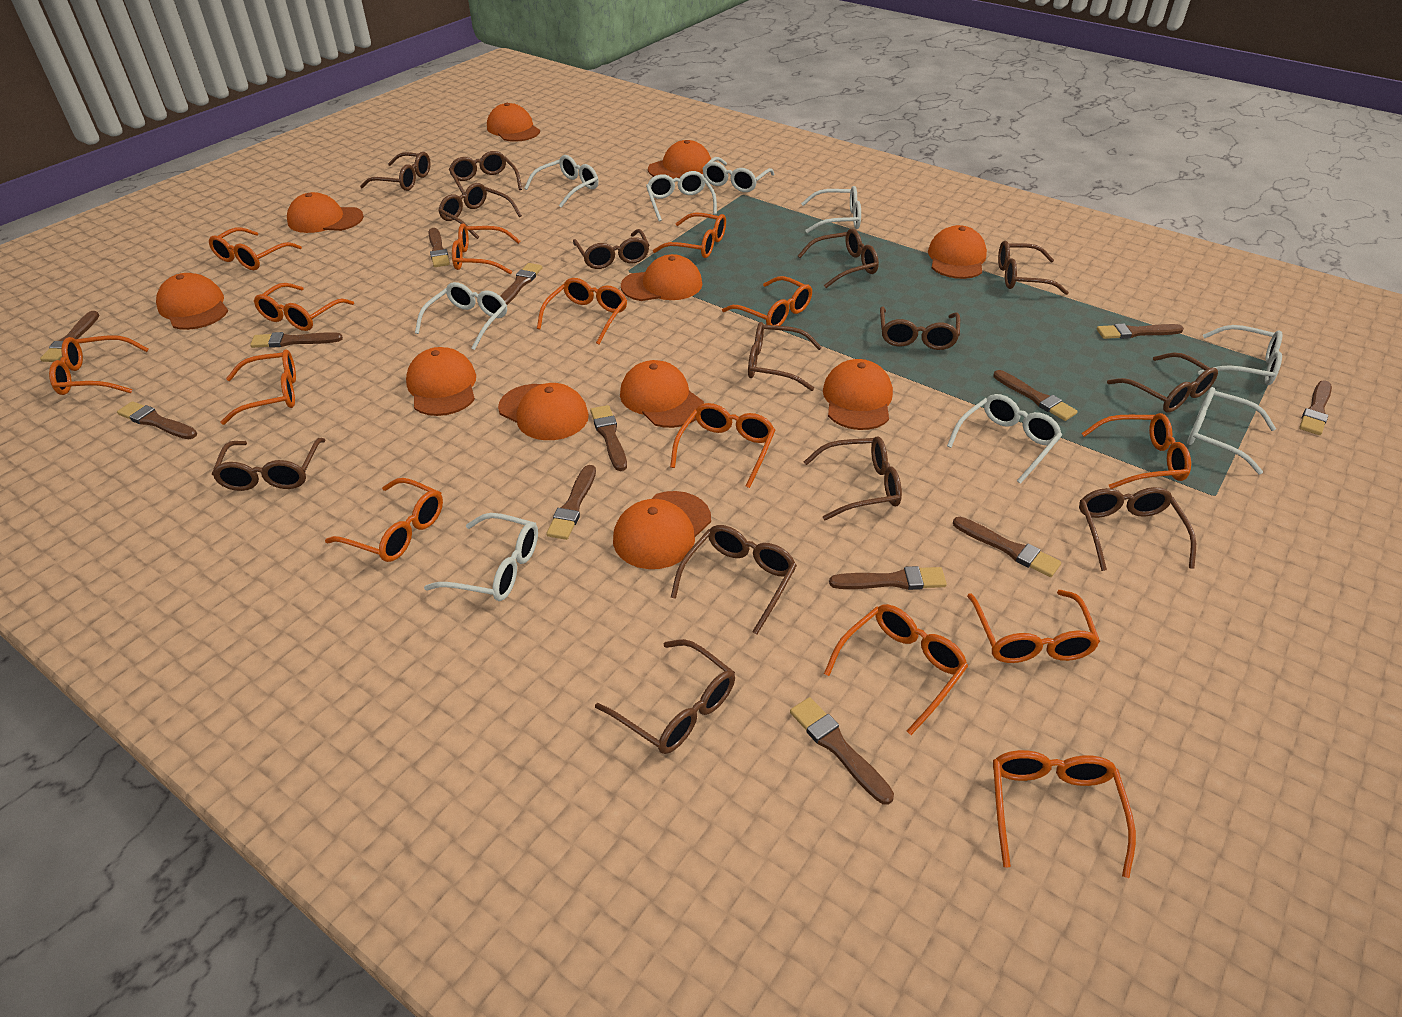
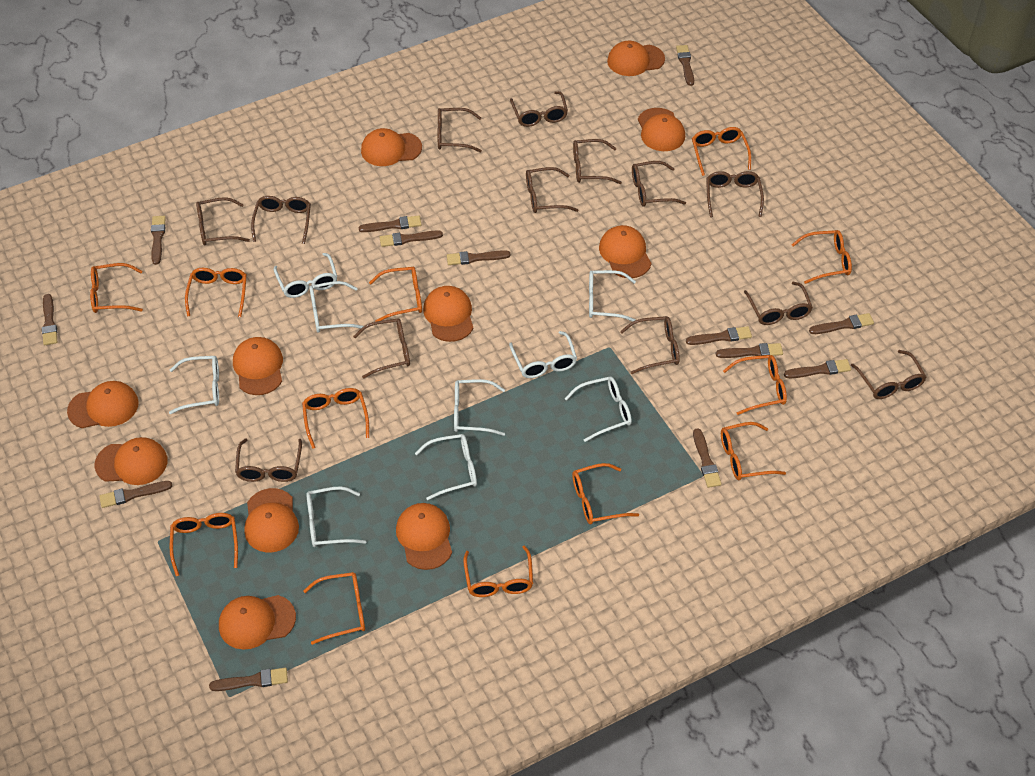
brown glasses: [212,438,325,491] [360,152,431,191] [438,183,522,239] [449,151,522,195] [573,229,649,269] [595,639,735,754] [671,525,797,635] [748,322,822,391] [798,229,879,288] [804,437,902,520] [880,306,960,350] [998,241,1069,295] [1079,487,1196,571] [1107,353,1218,413] = 14 -> [196,197,250,245] [235,439,302,482] [251,196,311,244] [353,318,410,379] [437,108,482,152] [510,91,568,127] [526,167,578,213] [573,139,622,184] [620,316,680,374] [632,161,686,207] [706,171,764,217] [744,282,813,325] [851,350,926,399] = 13
orange glasses: [49,335,149,395] [209,227,302,270] [220,349,296,425] [254,283,354,331] [325,478,443,562] [452,223,520,274] [537,278,627,345] [653,213,726,258] [670,403,775,488] [722,276,812,326] [824,604,968,735] [967,590,1100,663] [993,750,1136,878] [1081,413,1191,489] = 14 -> [90,263,143,313] [170,513,238,576] [185,268,247,317] [302,388,369,449] [303,572,365,645] [369,267,422,322] [463,545,533,597] [572,463,639,524] [692,127,751,176] [721,422,786,480] [723,355,787,415] [791,230,852,284] = 12

